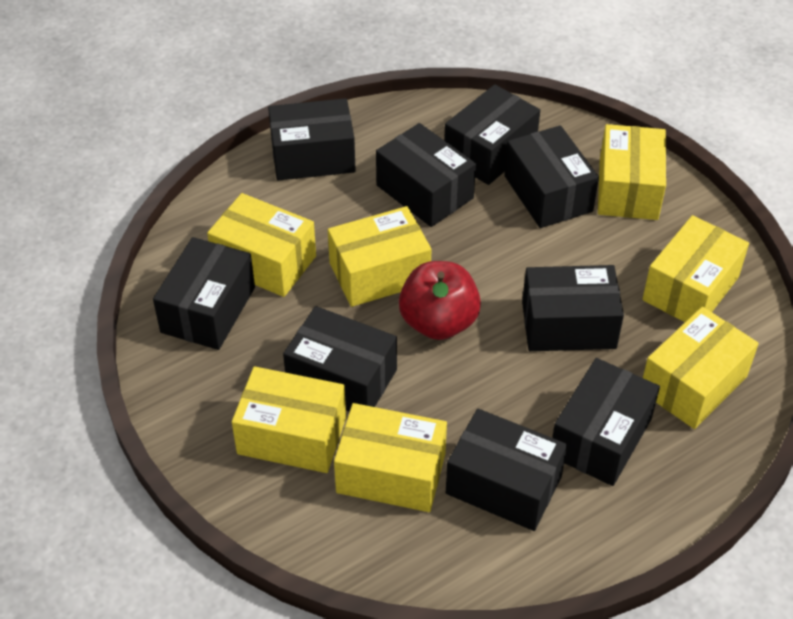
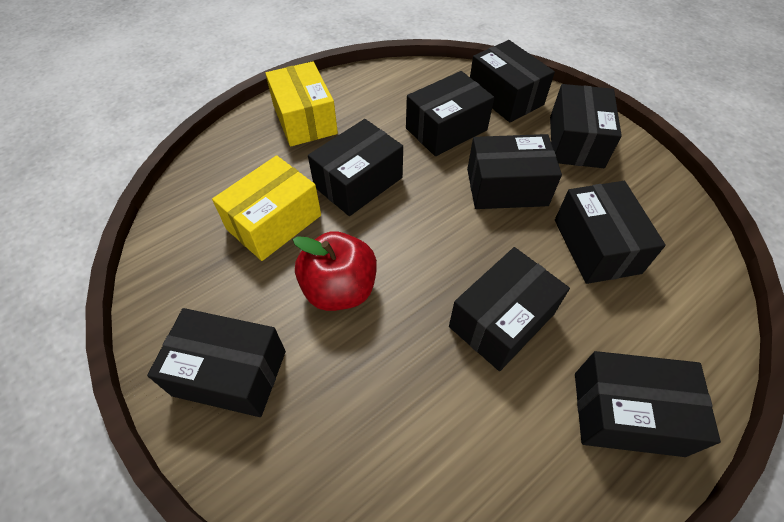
yellow box: [207,193,316,297] [232,366,346,473] [328,206,432,307] [334,403,447,512] [598,124,666,220] [642,215,749,322] [643,307,759,429] = 7 -> [212,155,321,261] [265,61,338,147] = 2

